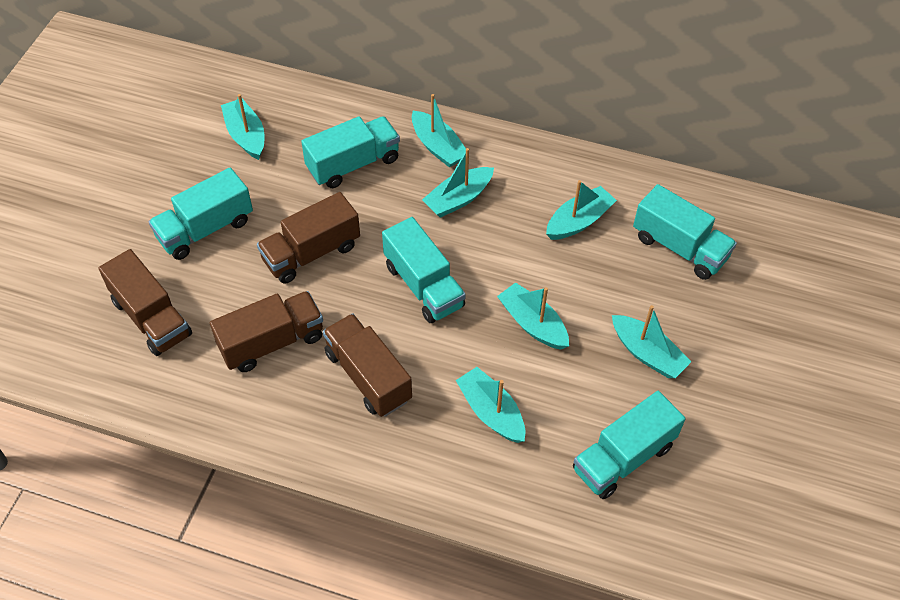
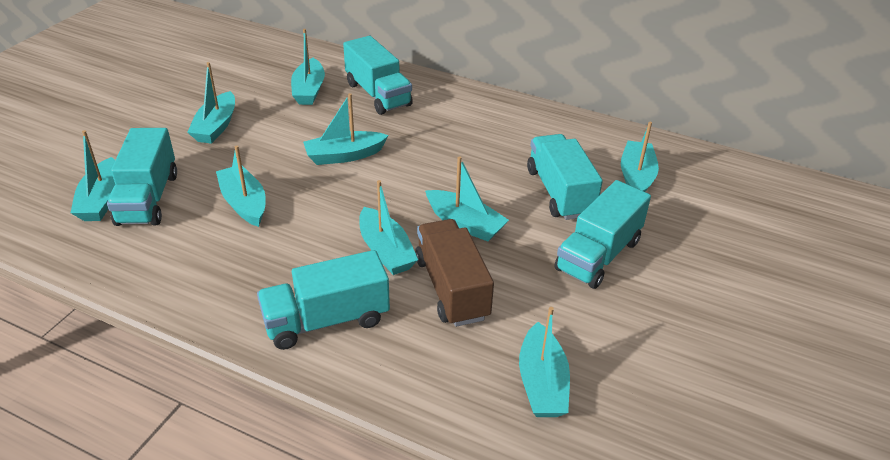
brown truck: [98,249,192,356] [210,291,323,372] [257,192,360,284] [323,314,412,417] = 4 -> [415,219,494,327] = 1
turquoise boat: [221,94,264,160] [412,94,466,167] [422,148,494,218] [456,367,525,443] [497,282,569,350] [546,180,617,240] [612,305,691,378] = 7 -> [70,130,115,221] [187,62,235,144] [216,146,266,227] [291,29,325,105] [303,93,388,165] [359,180,418,275] [425,156,509,242] [519,307,570,417] [621,122,659,192] = 9

